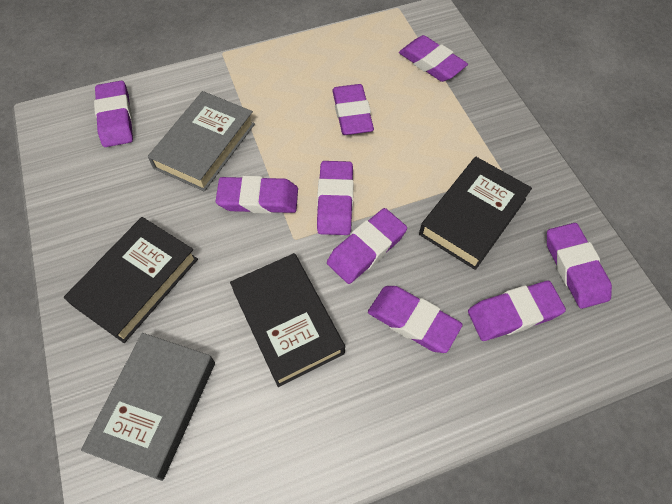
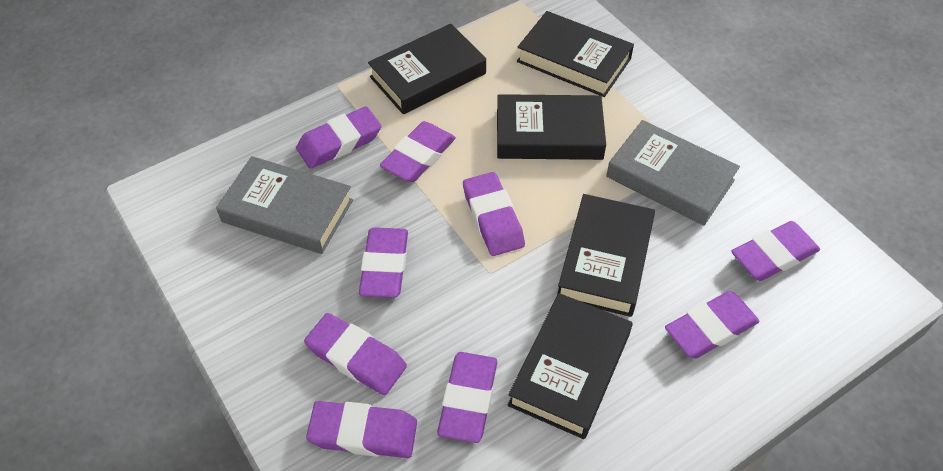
black book: [64,217,198,343] [230,253,345,387] [419,157,532,270] = 3 -> [368,24,486,114] [497,94,606,160] [508,293,633,439] [517,11,634,97] [557,194,655,317] = 5

